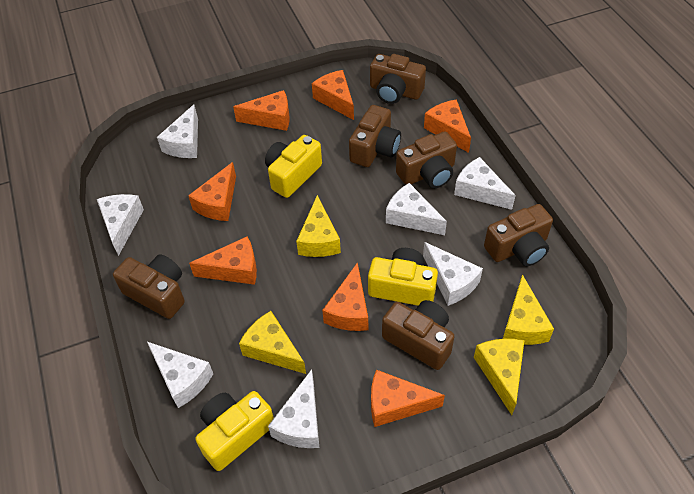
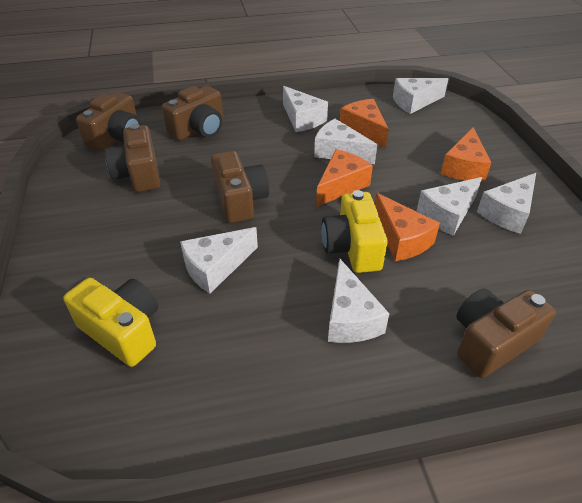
brown camera: [113,255,185,319] [349,105,401,167] [370,54,426,104] [382,300,455,370] [396,131,457,188] [484,204,553,266] = 6 -> [76,92,141,151] [105,124,160,192] [162,86,223,141] [211,151,269,223] [456,289,556,378] = 5
orange cheese: [188,162,236,221] [189,236,257,285] [233,90,290,131] [312,70,354,120] [322,262,368,331] [371,370,445,427] [424,99,471,153] = 7 -> [316,149,373,207] [340,99,389,148] [375,193,440,261] [441,127,491,182] = 4
yellow camera: [195,391,274,471] [265,135,322,198] [368,248,438,306] = 3 -> [63,278,158,367] [322,190,388,273] = 2
yellow cheese: [239,311,306,374] [296,195,341,257] [474,339,524,415] [503,274,554,345] = 4 -> none = 0

